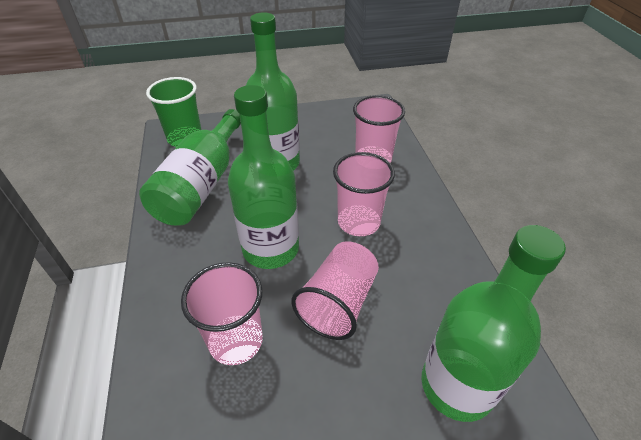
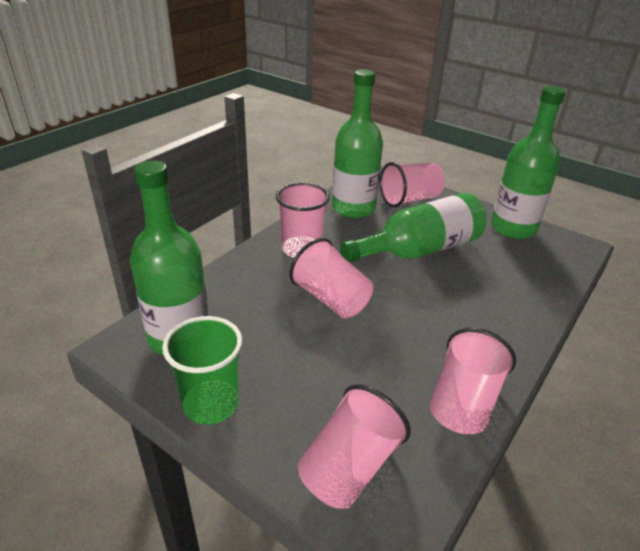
pink cup: [181,262,263,365] [291,242,379,340] [333,152,395,236] [353,95,405,163] = 4 -> [276,183,330,258] [289,238,373,318] [297,384,411,509] [380,162,445,207] [429,328,516,434] = 5

